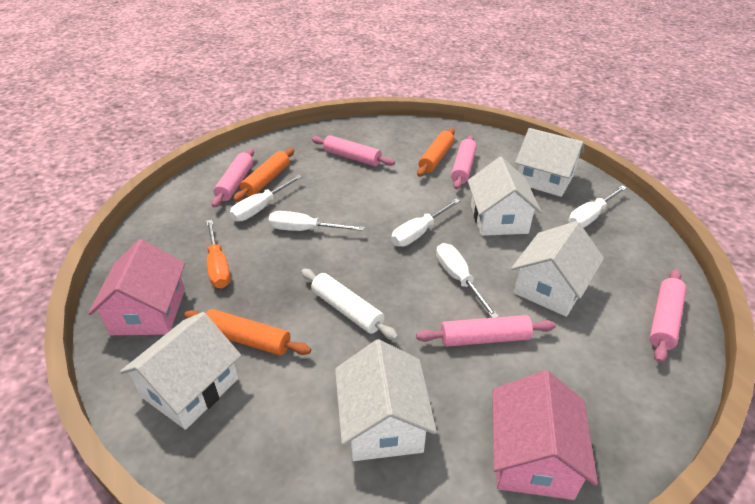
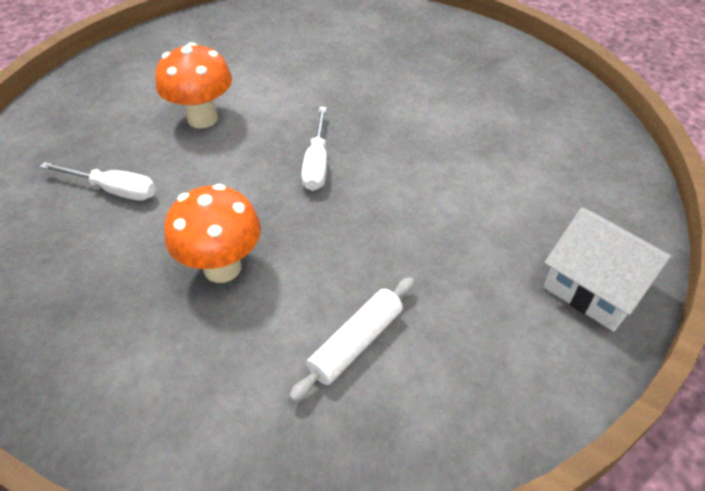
orange mushroom: none = 0 -> [155,42,232,128] [164,184,261,283] = 2
orange rolling pin: [184,309,311,356] [233,148,294,202] [417,128,455,177] = 3 -> none = 0
orange screwdriver: [206,220,231,288] = 1 -> none = 0
pink house: [88,239,185,335] [492,370,598,500] = 2 -> none = 0
pink rolling pin: [212,149,254,208] [312,135,395,166] [416,315,556,347] [451,136,477,189] [649,269,686,363] = 5 -> none = 0
white house: [120,312,241,430] [335,339,437,461] [468,157,542,236] [511,221,604,317] [515,128,584,197] = 5 -> [544,207,674,332] = 1
white screwdriver: [230,175,302,222] [269,211,365,231] [391,199,460,247] [436,243,499,318] [569,186,627,228] = 5 -> [40,162,156,201] [302,107,327,191] = 2

